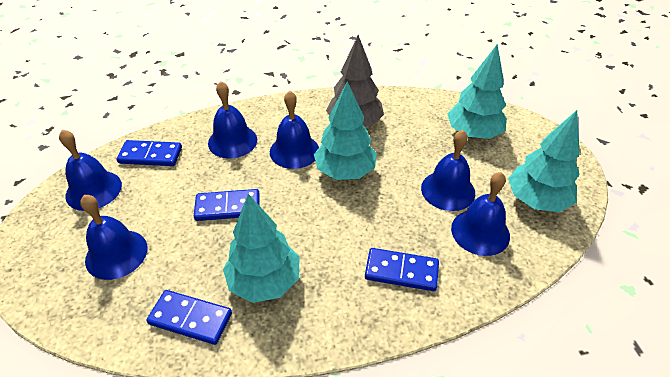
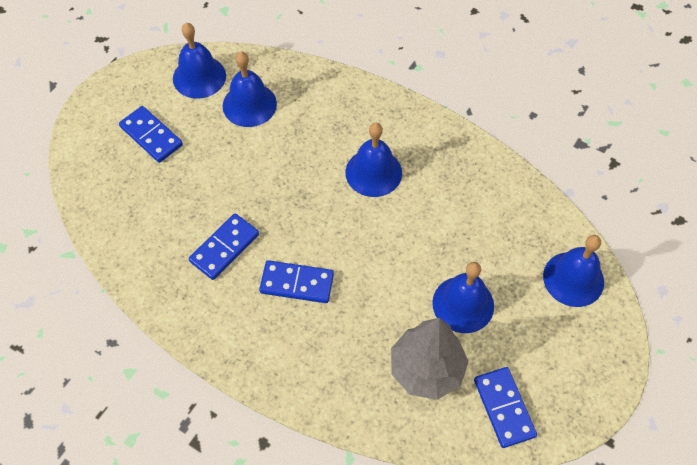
blue bell: [59,129,122,211] [80,195,148,280] [208,81,257,158] [270,91,319,169] [421,130,475,211] [451,172,510,256] = 6 -> [173,23,226,99] [223,52,277,127] [345,123,402,197] [432,262,494,333] [543,235,604,307] = 5
turquoise tree: [223,194,299,303] [314,81,377,180] [447,45,507,139] [508,110,580,212] = 4 -> none = 0

